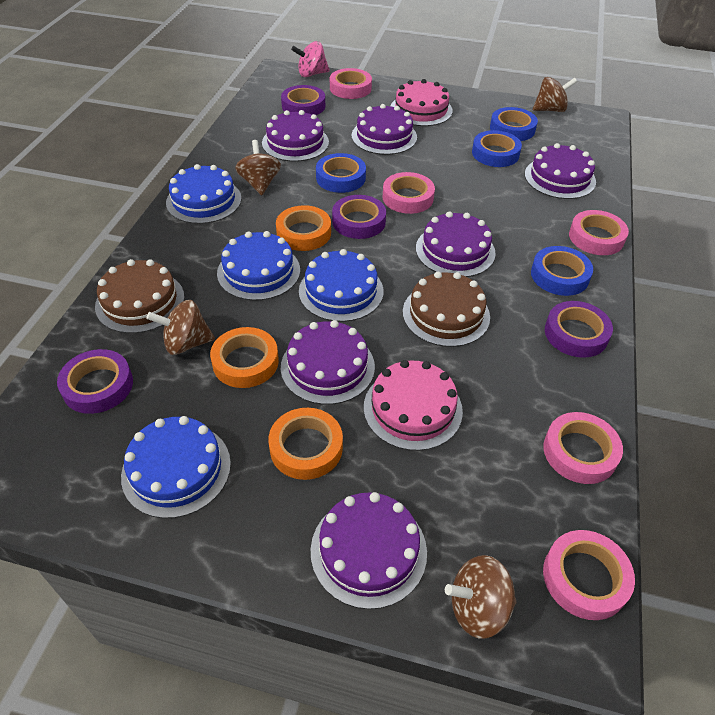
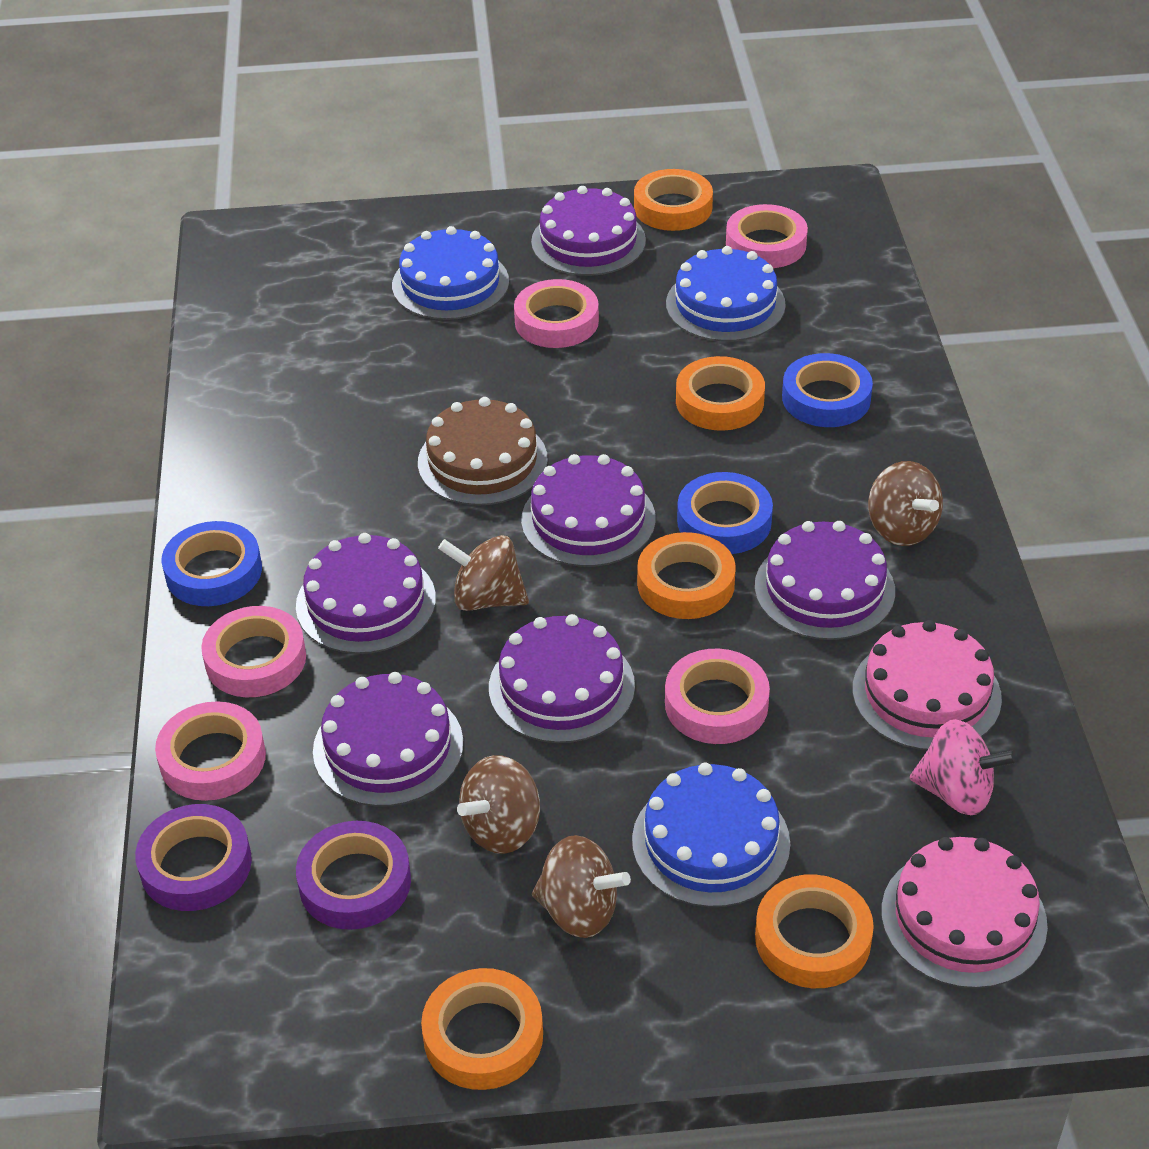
blue cake: [121,416,231,518] [166,164,241,224] [217,231,300,301] [299,249,384,322] = 4 -> [392,226,509,320] [632,762,790,907] [666,246,786,342] = 3
blue tape: [316,153,366,193] [472,130,522,167] [490,107,538,141] [531,246,593,296] = 4 -> [162,521,262,606] [677,472,773,554] [782,353,873,427] = 3
brown cake: [95,259,185,333] [403,272,490,347] = 2 -> [418,397,548,506] = 1
orange tape: [210,327,279,388] [269,408,343,480] [276,205,331,251] = 3 -> [421,968,543,1090] [634,169,713,231] [637,532,736,619] [676,356,765,431] [755,874,874,988] = 5
purple tape: [57,349,133,414] [281,85,325,115] [332,195,386,239] [545,301,613,358] = 4 -> [135,804,252,911] [296,821,411,930] = 2

